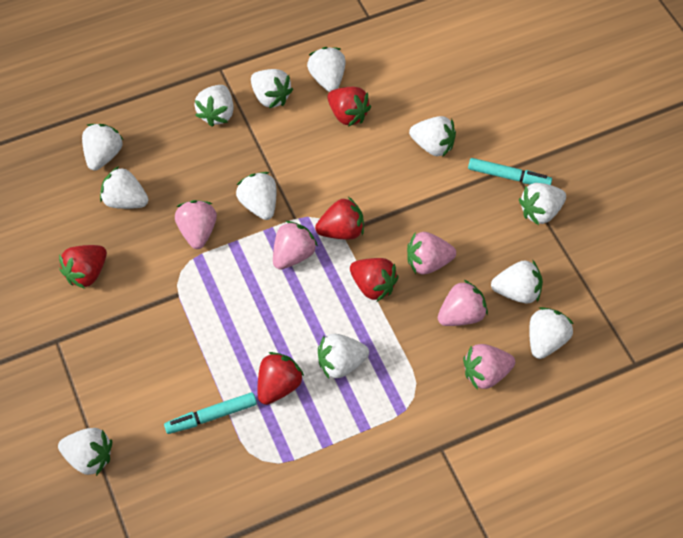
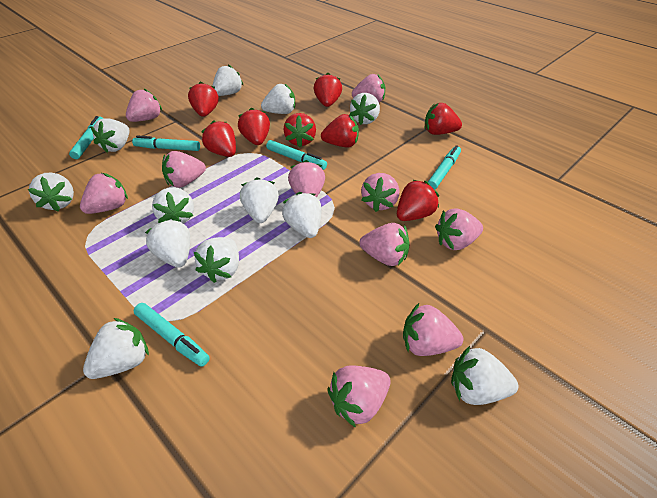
pink strawberry: [175,200,217,249] [273,221,318,270] [407,232,456,274] [438,280,488,326] [463,344,515,390] = 5 -> [80,173,128,214] [126,88,162,122] [162,151,206,188] [288,160,325,197] [327,365,391,428] [352,74,385,103] [360,223,410,266] [361,173,399,212] [403,303,463,356] [435,208,483,250] = 10
red strawberry: [59,245,107,289] [258,352,304,405] [315,197,364,240] [327,87,371,127] [350,258,398,302] = 5 -> [188,81,219,117] [201,120,236,157] [238,107,270,145] [283,113,316,148] [314,73,342,107] [321,114,359,147] [397,180,439,221] [425,103,462,135] = 8
turquoise marker: [164,392,257,434] [468,158,552,185] = 2 -> [69,116,103,159] [132,136,200,151] [134,303,210,367] [266,140,327,170] [428,145,461,190] = 5

